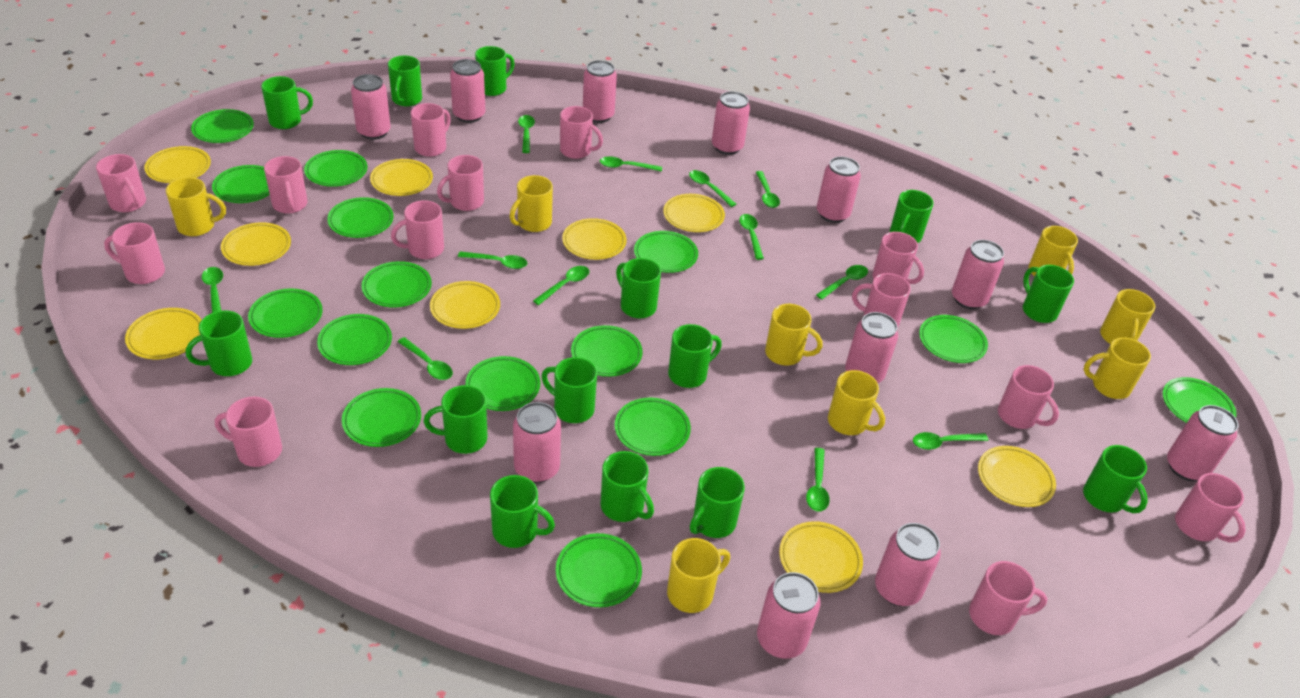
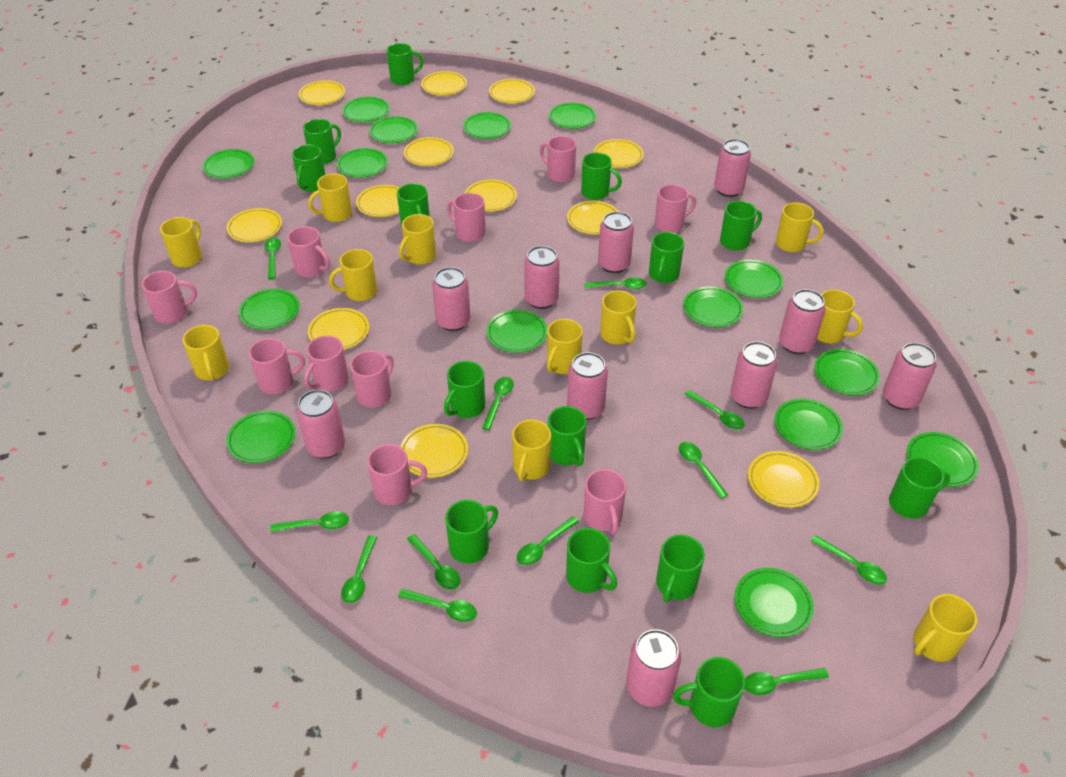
pink can: [351,74,391,140] [450,59,485,123] [513,402,561,483] [583,60,617,123] [712,91,750,155] [757,572,820,659] [817,157,861,223] [845,312,898,383] [875,523,941,606] [952,240,1004,309] [1167,405,1239,481] = 11 -> [297,389,345,459] [432,267,470,331] [524,246,560,309] [567,352,608,420] [598,212,634,273] [626,629,681,707] [714,139,751,197] [731,341,777,409] [779,289,826,354] [883,343,936,410] = 10
pink mug: [96,154,146,212] [104,222,165,284] [215,397,282,467] [264,156,307,213] [391,201,444,259] [411,103,451,157] [437,155,484,211] [560,106,603,159] [852,273,911,328] [872,232,924,284] [969,561,1047,635] [998,365,1059,429] [1175,473,1246,543] = 13 -> [142,271,197,324] [249,338,305,394] [287,226,330,277] [304,335,349,392] [350,351,394,407] [367,444,427,505] [447,193,485,242] [540,136,576,183] [584,469,626,534] [655,184,696,233] = 10
yellow mug: [166,177,226,236] [510,175,553,232] [667,538,730,613] [765,304,823,365] [828,370,885,435] [1029,226,1078,276] [1084,337,1151,399] [1100,289,1155,344] = 8 -> [160,217,202,268] [183,325,229,380] [308,173,352,222] [329,249,377,301] [399,214,436,265] [512,419,551,481] [547,319,583,374] [600,290,636,344] [776,202,824,252] [817,289,863,343] [914,594,977,662] = 11
yellow plate: [125,308,202,359] [144,146,211,183] [221,222,291,266] [370,159,433,196] [430,281,500,329] [562,218,627,260] [663,194,725,232] [779,521,863,593] [978,446,1056,507] = 9 -> [227,208,282,242] [298,80,345,105] [308,308,369,350] [356,185,400,217] [400,424,468,478] [404,137,454,166] [421,71,467,95] [465,179,517,212] [489,79,535,103] [567,201,619,234] [594,139,644,168] [748,451,819,508] = 12

